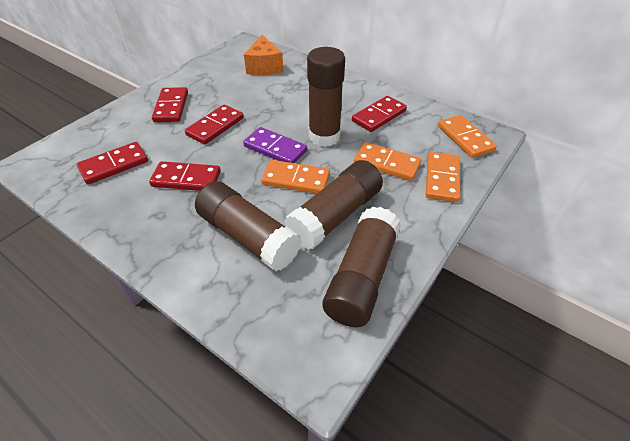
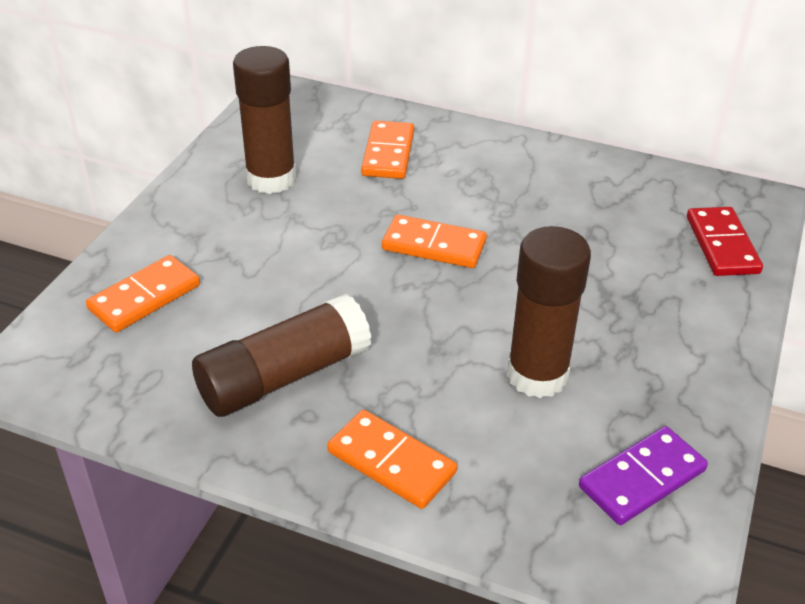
brown glue stick: [195,181,301,271] [285,160,383,250] [307,47,345,147] [323,207,401,327] = 4 -> [192,293,372,417] [233,46,296,194] [507,226,591,398] = 3
orange cheese: [244,35,283,75] = 1 -> none = 0
red domino: [77,142,148,184] [149,161,221,191] [152,87,188,122] [185,104,244,145] [352,96,407,132] = 5 -> [687,207,763,276] = 1

